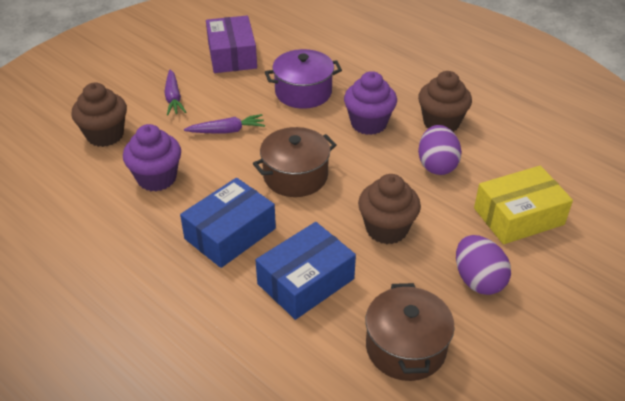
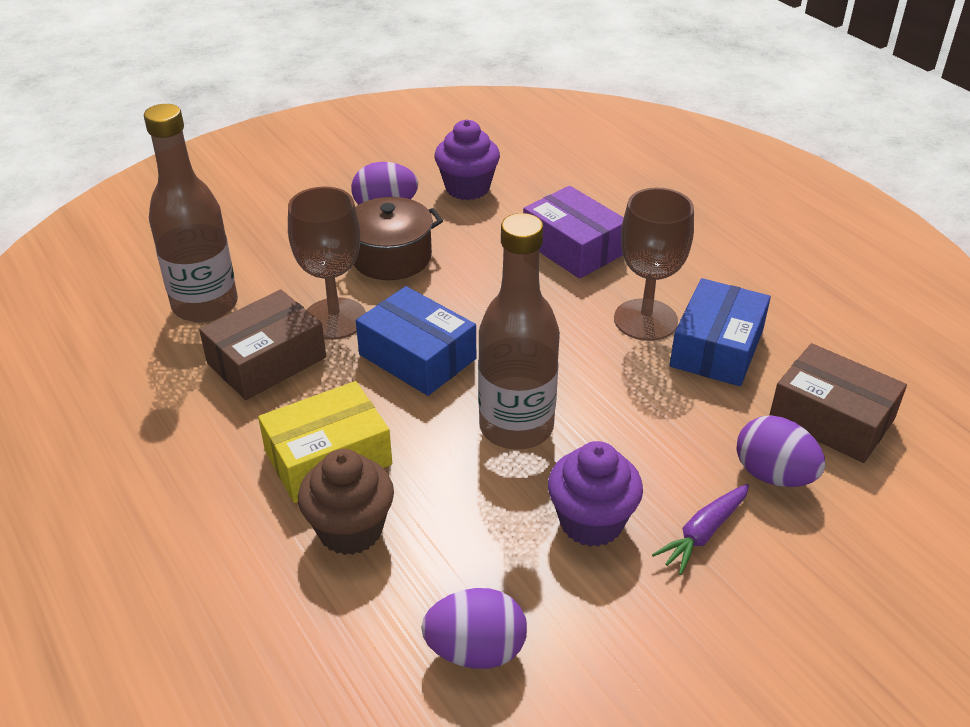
brown bottle: none = 0 -> [144,104,238,322] [478,213,560,450] = 2
brown box: none = 0 -> [199,289,326,400] [769,343,907,463] = 2
brown cupcake: [71,82,127,147] [358,174,421,244] [418,71,472,132] = 3 -> [298,449,394,555] = 1
brown goblet: none = 0 -> [288,187,366,340] [614,188,694,341] = 2
brown pot: [253,127,336,197] [365,283,454,381] = 2 -> [354,197,443,280] = 1
purple carrot: [164,69,186,115] [184,114,265,134] = 2 -> [652,484,749,575] = 1
purple egg: [418,125,462,175] [456,235,511,295] = 2 -> [351,162,418,205] [421,588,527,669] [737,415,825,487] = 3
purple pot: [265,49,342,109] = 1 -> none = 0

